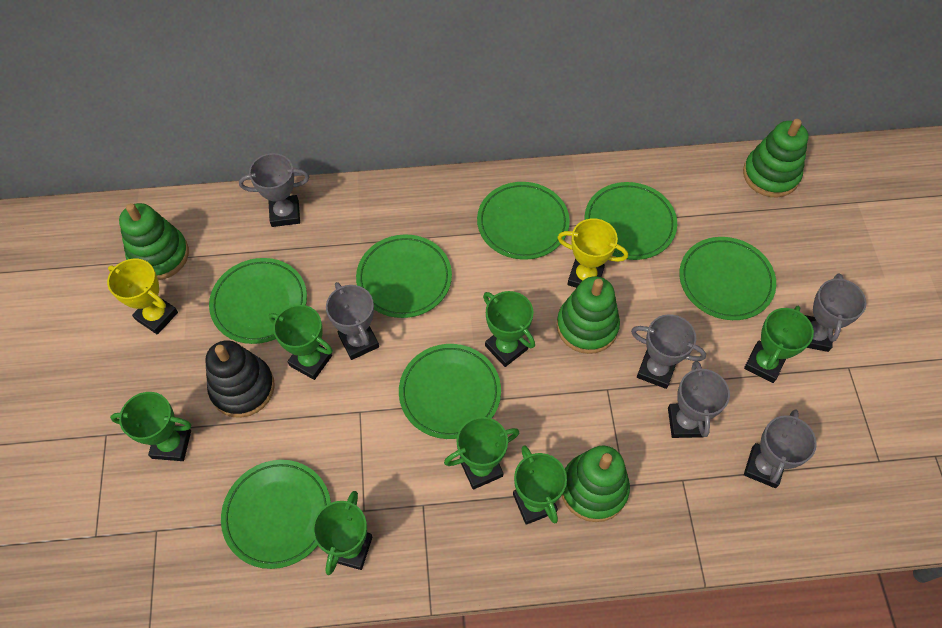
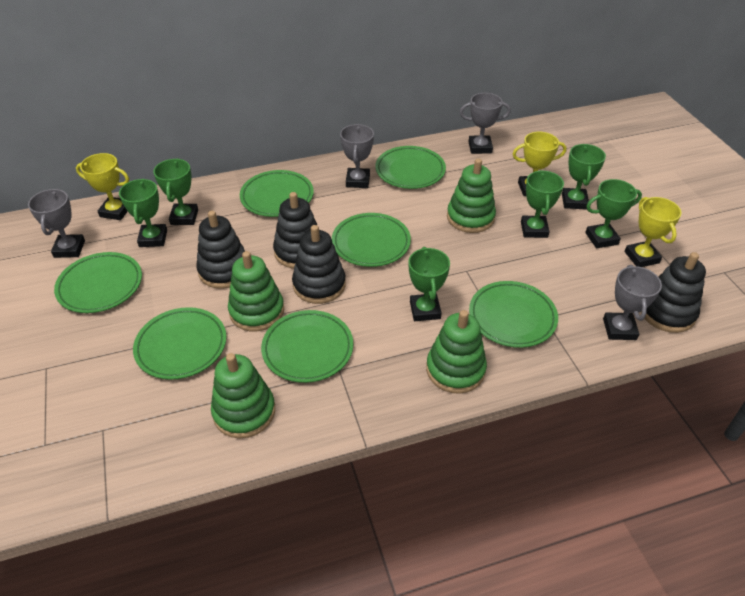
black stacking toy: [205,340,275,418] = 1 -> [196,211,245,289] [273,192,317,269] [292,225,346,304] [641,252,706,333] = 4
green trophy: [110,392,191,461] [269,305,333,380] [313,491,372,575] [444,417,520,490] [483,291,535,367] [513,445,567,525] [744,306,814,383] = 7 -> [119,179,167,247] [153,159,198,225] [409,247,450,321] [521,170,564,238] [562,144,606,210] [585,179,642,248] = 6
grey trophy: [239,153,309,227] [326,282,379,360] [631,314,706,389] [668,361,730,438] [744,409,817,488] [805,273,867,352] = 6 -> [28,188,85,258] [340,124,374,188] [460,93,511,154] [603,265,662,340] = 4
yellow trophy: [107,259,178,335] [557,218,628,288] = 2 -> [76,153,129,220] [513,132,567,196] [624,197,681,267] = 3

